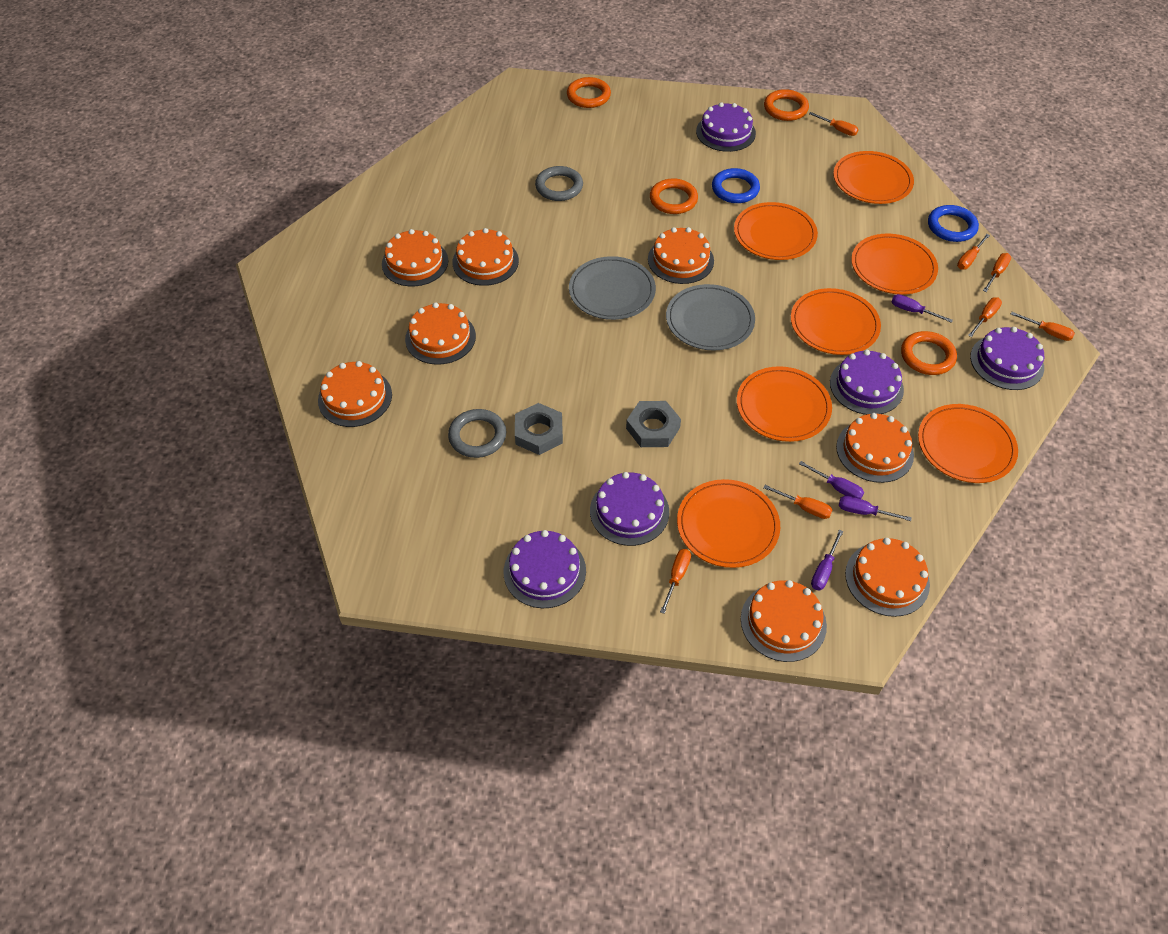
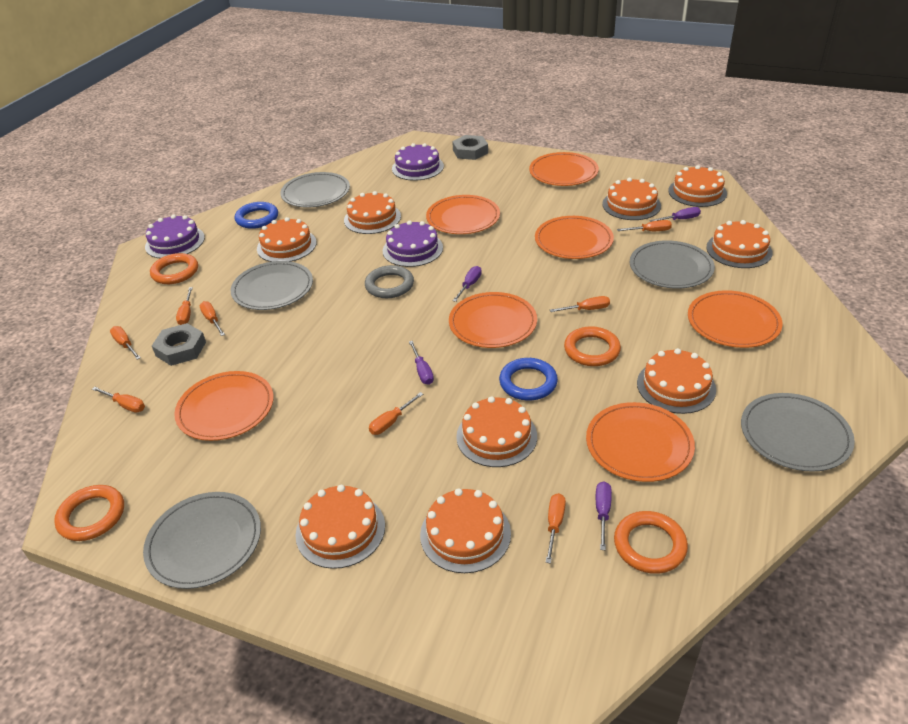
grey plate: [569,256,656,320] [666,284,755,350] = 2 -> [143,492,261,589] [231,261,313,310] [280,172,350,208] [630,241,715,289] [741,393,855,472] = 5
grey ring: [448,409,506,458] [535,166,583,201] = 2 -> [365,265,414,298] = 1
orange cake: [318,361,392,427] [382,229,448,286] [405,303,476,365] [452,228,519,286] [648,227,714,284] [741,580,827,662] [836,413,914,483] [845,538,930,617] = 8 -> [257,217,316,262] [295,485,385,569] [344,191,401,234] [420,488,511,573] [456,396,537,467] [602,178,661,220] [637,348,716,414] [668,165,727,207] [706,220,773,268] = 9
orange screwdriver: [660,549,691,614] [763,485,832,519] [809,112,859,136] [957,234,990,270] [968,297,1002,337] [983,253,1011,292] [1011,312,1075,341] = 7 -> [92,387,145,412] [110,326,141,359] [176,287,193,325] [199,301,225,336] [369,392,423,435] [545,493,566,563] [550,296,610,312] [617,220,672,231] = 8
purple cake: [504,530,586,608] [590,472,669,546] [696,102,756,152] [830,350,904,415] [970,327,1044,390] = 5 -> [145,215,205,258] [383,220,443,267] [392,143,444,181] = 3

